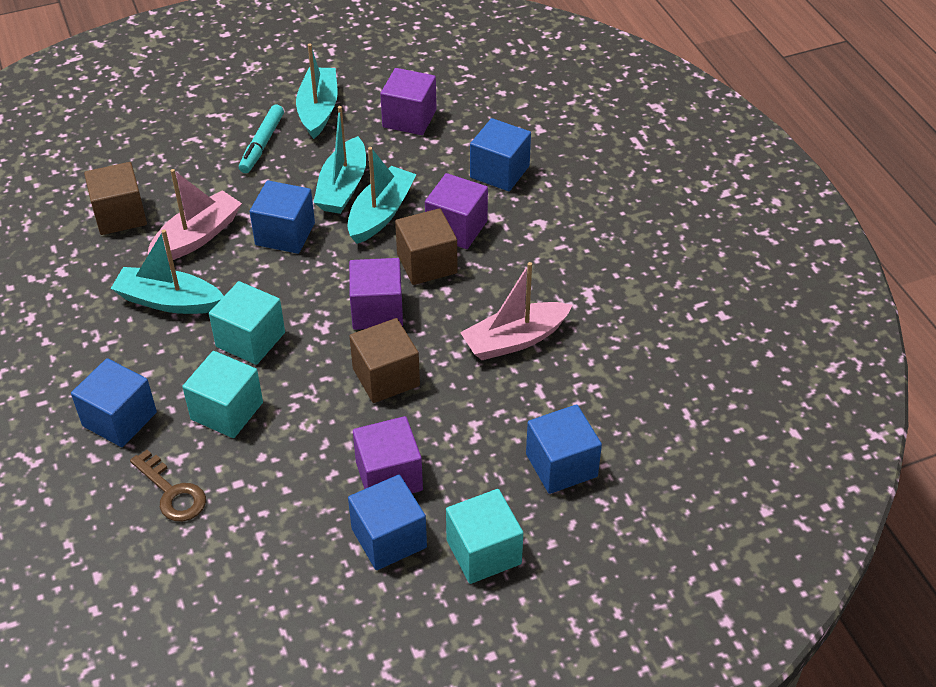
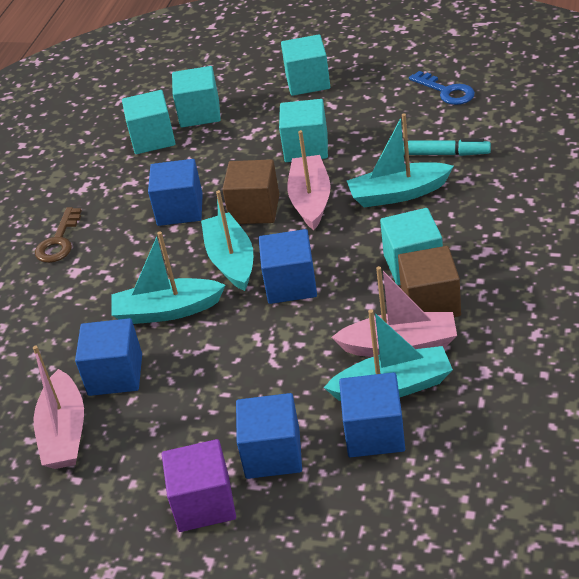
blue key: none = 0 -> [409,71,475,105] = 1
brown cube: [84,162,147,235] [349,318,420,403] [395,208,458,285] = 3 -> [222,159,279,224] [398,246,461,317] = 2
pink boat: [147,169,242,260] [460,262,572,360] = 2 -> [33,346,84,469] [287,130,331,230] [332,266,457,357] = 3
purple cube: [349,258,403,330] [353,416,423,493] [380,68,437,135] [425,173,488,249] = 4 -> [162,439,236,532] = 1
turquoise cube: [182,351,263,438] [209,281,285,365] [446,489,523,584] = 3 -> [122,90,176,154] [172,66,221,128] [279,99,328,162] [281,34,330,96] [380,208,443,285] = 5

